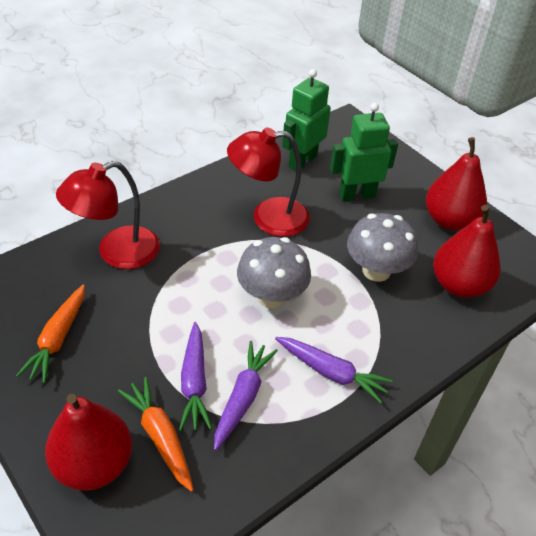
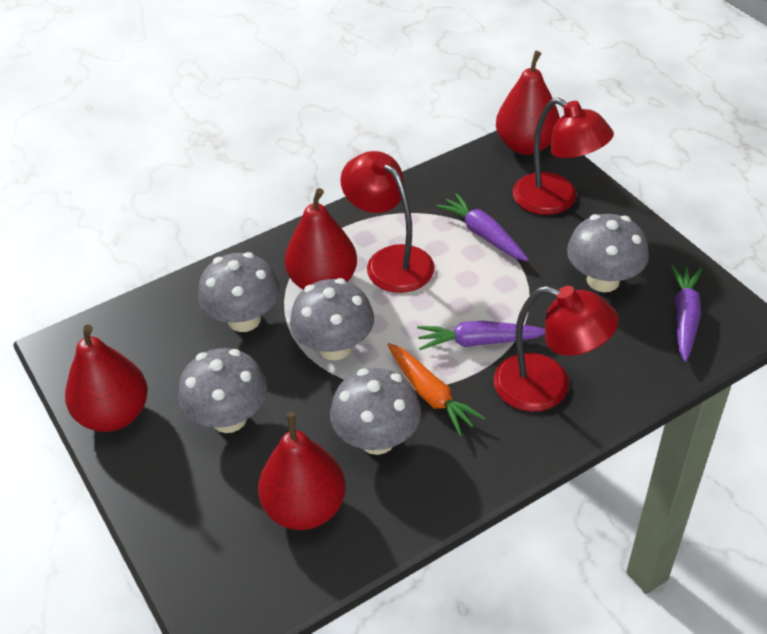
green robot: [282,69,331,170] [330,103,398,201] = 2 -> none = 0
grey mushroom: [237,237,311,308] [347,213,418,282] = 2 -> [178,348,267,433] [198,252,280,332] [290,278,374,360] [330,368,421,455] [567,214,649,292] = 5
orange carrot: [16,284,85,383] [118,377,194,492] = 2 -> [387,343,485,436] = 1
red lamp: [56,161,160,269] [227,127,310,237] = 2 -> [340,151,434,293] [494,286,619,412] [513,98,614,215] = 3
red pear: [45,394,132,490] [426,137,487,230] [433,205,501,298] = 3 -> [65,325,148,432] [258,412,346,530] [285,188,357,290] [496,51,560,155] = 4

